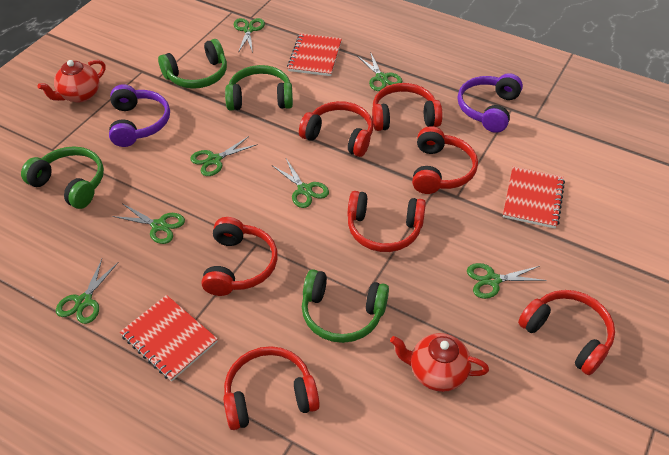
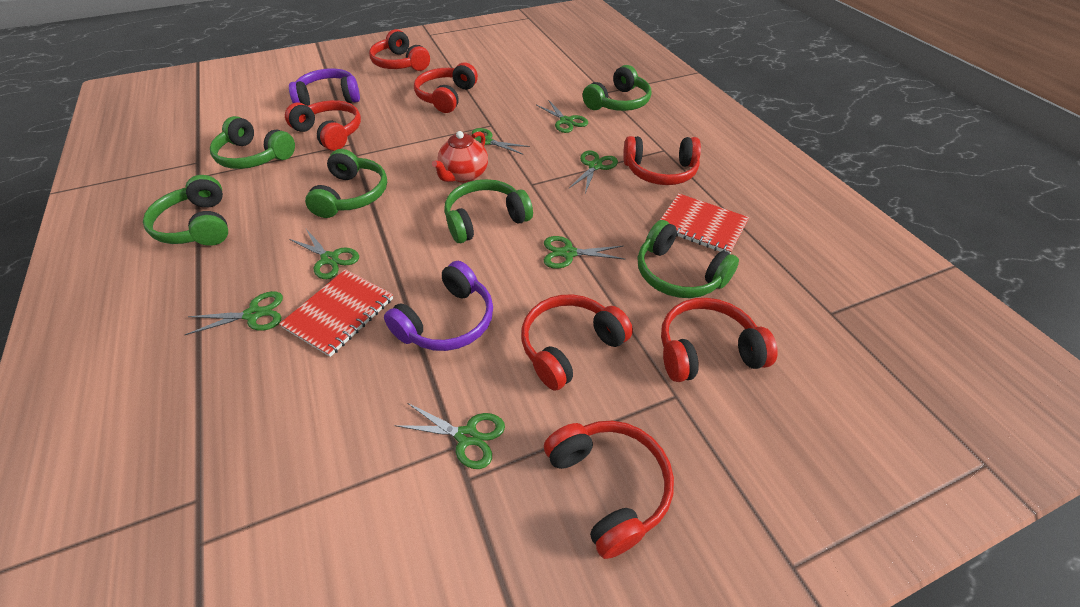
green headphones: [21,146,104,209] [158,39,227,89] [225,65,293,111] [302,269,389,343] = 4 -> [143,175,228,246] [210,116,295,169] [305,149,387,218] [444,179,533,243] [583,65,651,111] [638,220,739,298] = 6
red notebook: [120,295,218,381] [287,33,342,76] [503,167,565,229] = 3 -> [279,269,393,357] [660,193,749,254] = 2
red teapot: [37,60,105,102] [390,333,489,392] = 2 -> [432,131,488,183] = 1

